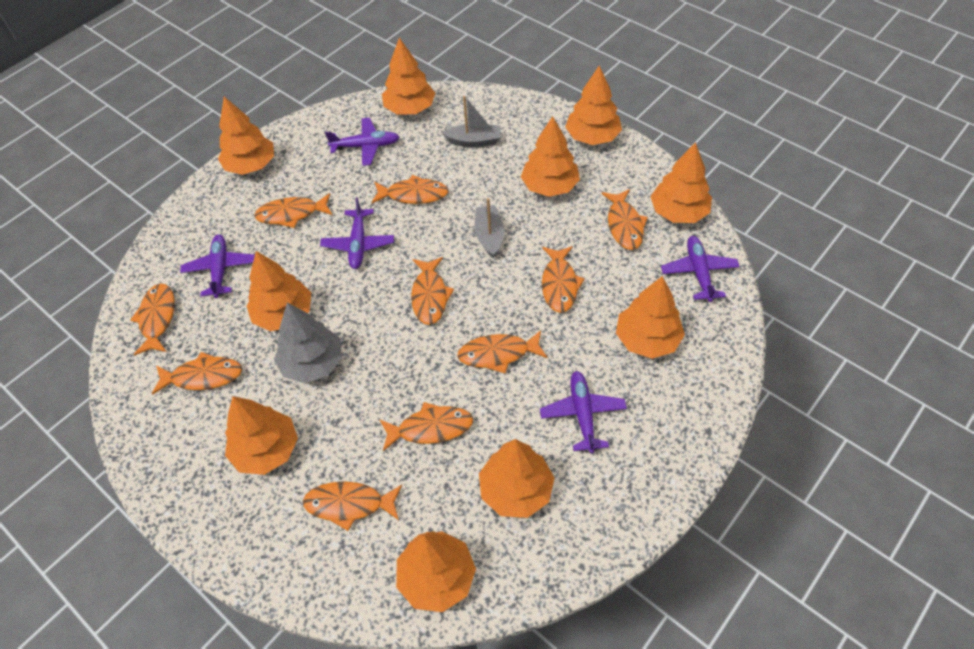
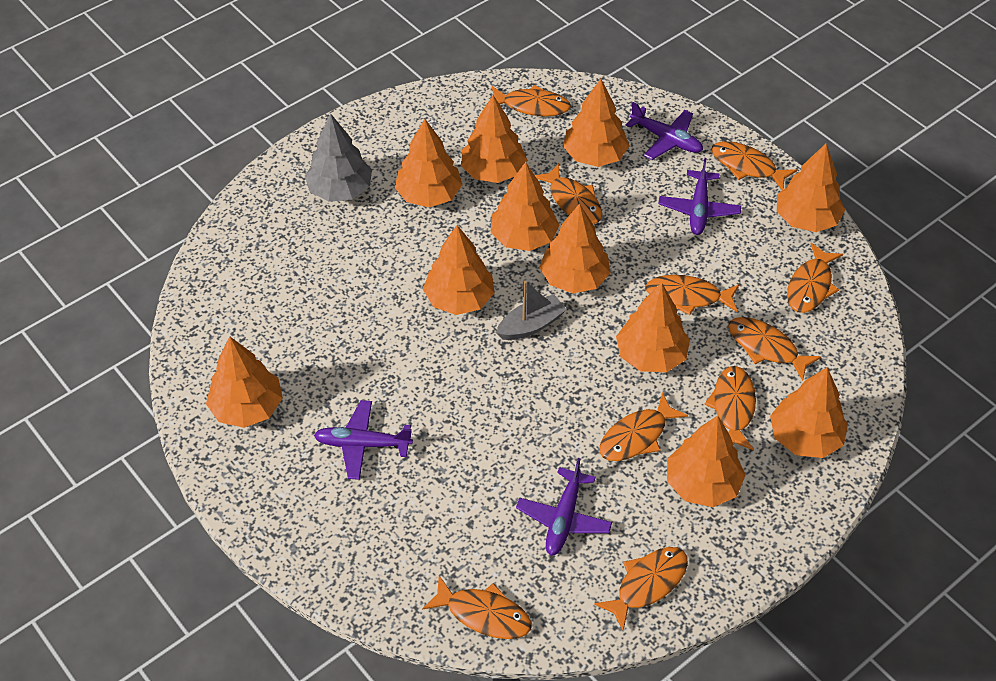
grey boat: [442,96,500,147] [475,198,504,258] = 2 -> [496,281,567,340] = 1
orange tree: [218,97,274,175] [225,396,298,475] [247,251,311,331] [382,38,435,115] [396,531,476,612] [479,439,555,518] [521,116,580,197] [565,65,622,145] [616,276,685,359] [650,142,712,223] = 10 -> [206,337,283,428] [395,119,462,207] [423,225,495,315] [461,95,527,183] [491,162,559,251] [539,203,611,293] [563,79,629,167] [616,283,690,372] [667,415,746,507] [770,367,848,458] [777,144,845,232] = 11
purple plane: [180,234,255,298] [320,197,394,269] [325,118,399,166] [540,371,627,454] [661,236,740,302] = 5 -> [314,400,413,480] [516,458,612,556] [625,102,703,160] [658,158,741,235] = 4

